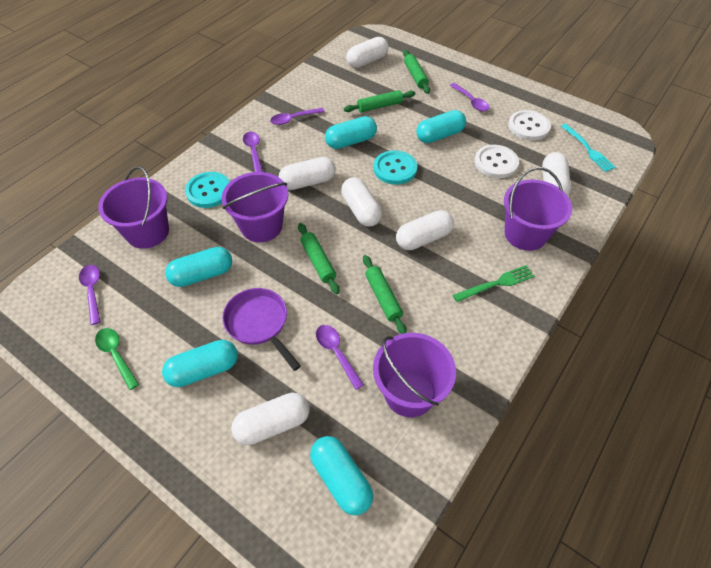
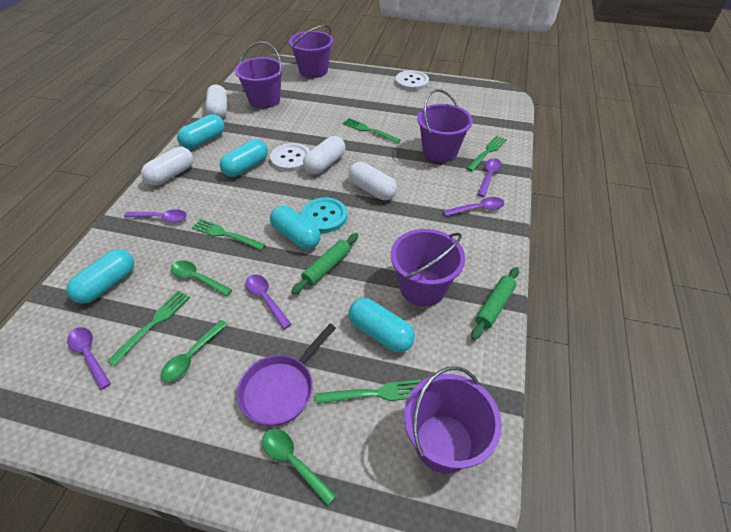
green fork: [453,265,535,302] = 1 -> [107,291,190,366] [192,219,266,250] [316,380,421,404] [342,118,401,143] [466,135,507,171] = 5
green rolling pin: [298,223,340,294] [344,90,415,112] [363,255,407,334] [403,50,430,94] = 4 -> [291,233,358,295] [471,267,519,340] = 2
green spoon: [95,328,139,390] = 1 -> [161,320,228,382] [171,260,232,296] [262,429,337,506] = 3
purple bucket: [98,166,169,249] [222,172,288,242] [373,333,456,417] [504,167,572,251] = 4 -> [235,42,284,109] [289,25,333,78] [391,229,465,306] [404,366,502,473] [417,89,473,162] = 5
turquoise button: [185,172,230,208] [373,150,417,185] = 2 -> [301,198,347,233] = 1
turquoise fork: [561,124,616,172] = 1 -> none = 0
white capsule: [231,393,310,445] [279,157,336,190] [341,177,382,227] [346,37,389,68] [396,210,454,250] [542,152,571,196] = 6 -> [141,147,193,186] [206,85,227,119] [303,136,345,174] [348,162,397,200] = 4

